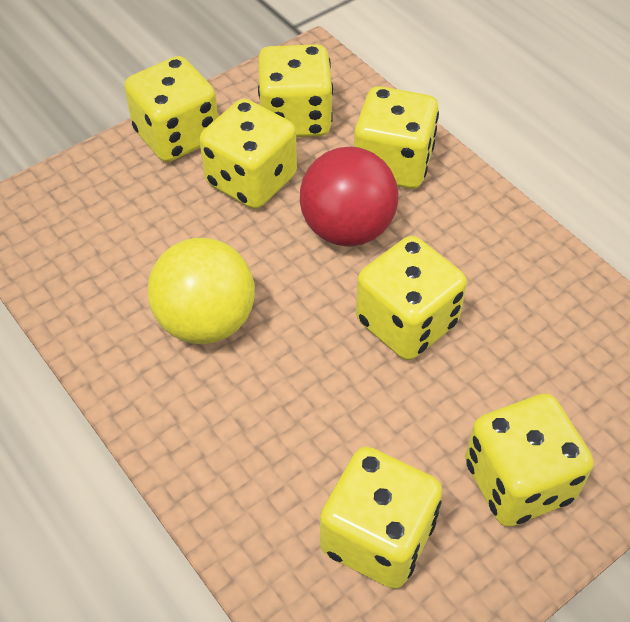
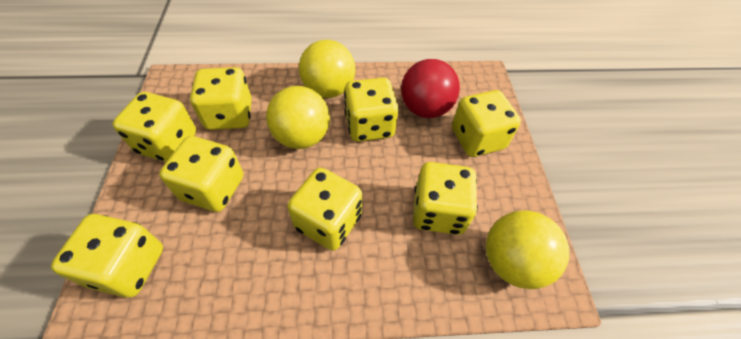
yellow ball: [148,238,255,344] = 1 -> [266,86,330,149] [299,40,355,98] [486,210,569,289] = 3
yellow dice: [124,56,218,162] [200,99,297,209] [258,44,333,137] [320,447,443,589] [354,86,439,189] [356,236,467,360] [465,393,594,527] = 7 -> [51,214,163,297] [113,92,196,162] [159,136,243,212] [190,67,252,130] [287,168,363,251] [344,78,399,142] [413,162,478,235] [452,90,521,157] = 8

